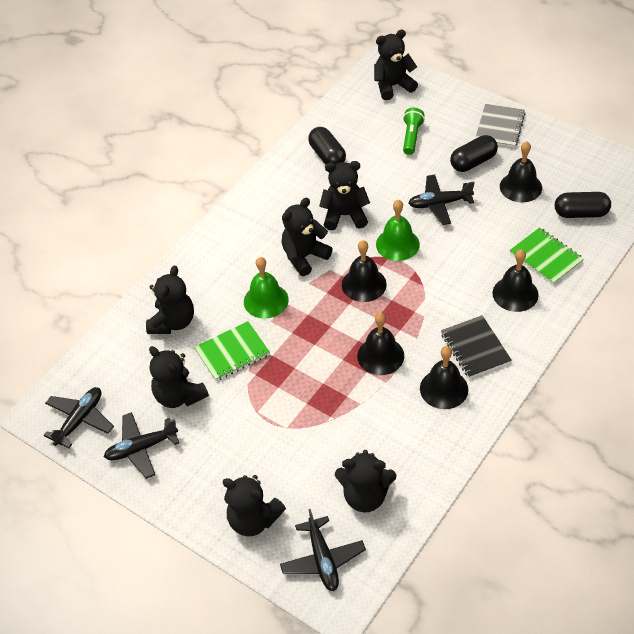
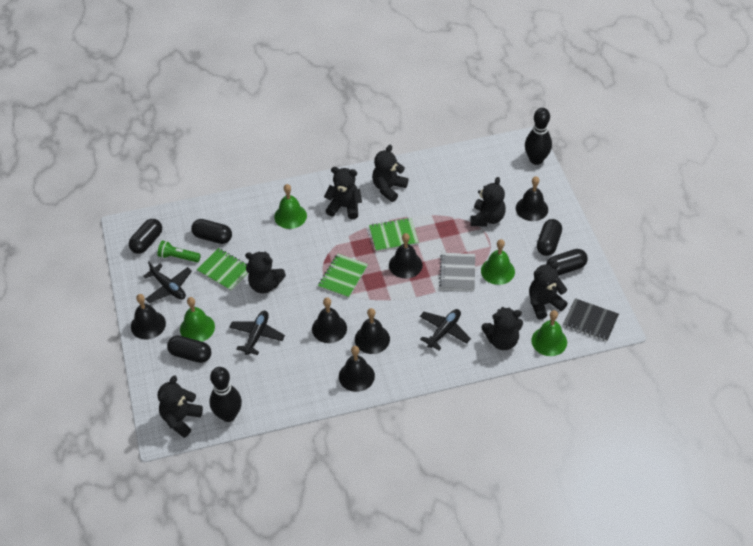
black bell: [342,240,387,302] [357,313,404,375] [420,346,468,409] [492,249,539,312] [500,141,542,203] = 5 -> [131,294,166,340] [312,297,347,343] [339,346,375,392] [355,308,390,354] [389,233,423,278] [516,176,548,221] = 6
black bowling pin: none = 0 -> [209,367,242,422] [525,108,552,165] = 2
black capsule: [308,127,346,165] [450,135,498,172] [555,192,611,218] = 3 -> [129,219,162,254] [167,335,211,363] [191,219,232,244] [537,219,562,256] [546,249,588,276] = 5
black plane: [44,387,114,448] [104,412,179,479] [280,509,366,591] [408,175,475,225] = 4 -> [143,261,192,303] [229,311,285,355] [420,309,471,350] = 3
green bell: [244,257,289,319] [376,200,420,261] = 2 -> [180,297,215,342] [274,184,307,229] [481,239,515,285] [531,310,567,356] = 4
green notebook: [194,321,270,381] [510,227,584,285] = 2 -> [197,248,249,291] [318,254,368,298] [369,218,419,252] = 3

